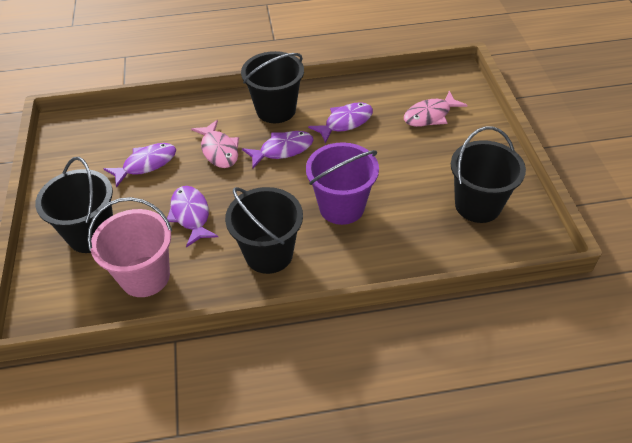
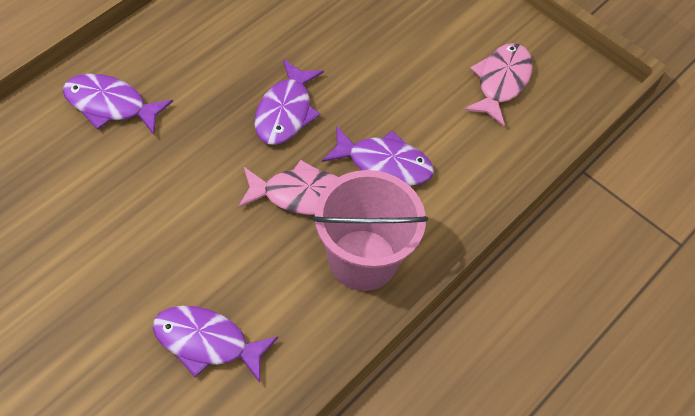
black bucket: [35,157,113,253] [225,187,303,274] [241,51,304,123] [451,127,526,223] = 4 -> none = 0
purple bucket: [306,142,379,225] = 1 -> none = 0

